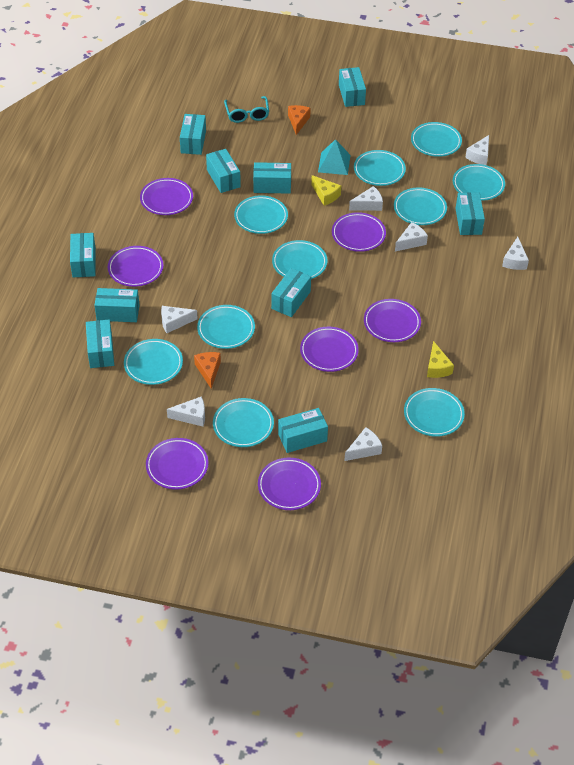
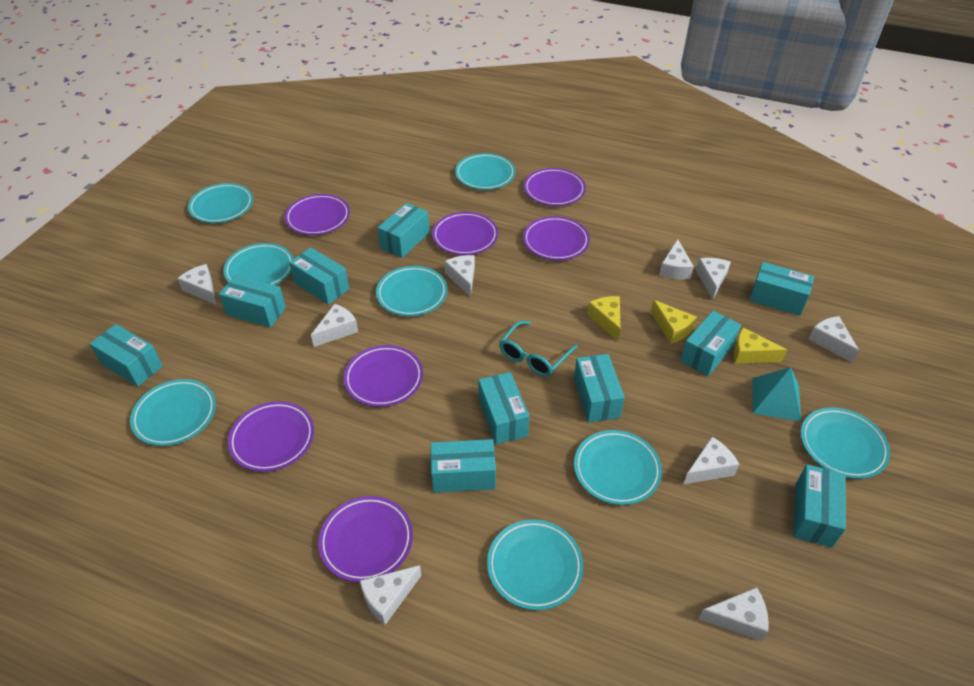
orange cheese: [194,352,221,389] [288,105,311,135] = 2 -> none = 0
turquoise plate: [124,339,183,385] [197,305,255,349] [213,398,274,447] [234,195,288,234] [272,240,327,279] [354,150,406,186] [394,187,447,225] [404,388,465,437] [411,122,462,157] [453,164,505,201] = 10 -> [130,379,216,446] [188,183,253,223] [223,243,294,285] [376,266,447,316] [455,153,516,190] [487,519,583,610] [574,430,662,505] [801,407,890,479] = 8
white cheese: [161,306,198,333] [167,396,205,427] [344,427,382,461] [349,186,383,211] [395,222,428,251] [465,135,489,165] [502,237,529,270] = 7 -> [177,264,216,304] [311,304,358,347] [360,565,422,625] [444,255,475,297] [659,239,694,279] [683,437,739,484] [696,258,731,300] [698,587,769,641] [808,316,859,363] = 9
yellow cheese: [311,175,341,206] [427,341,454,378] = 2 -> [587,296,620,341] [651,300,697,344] [733,328,787,364] = 3

